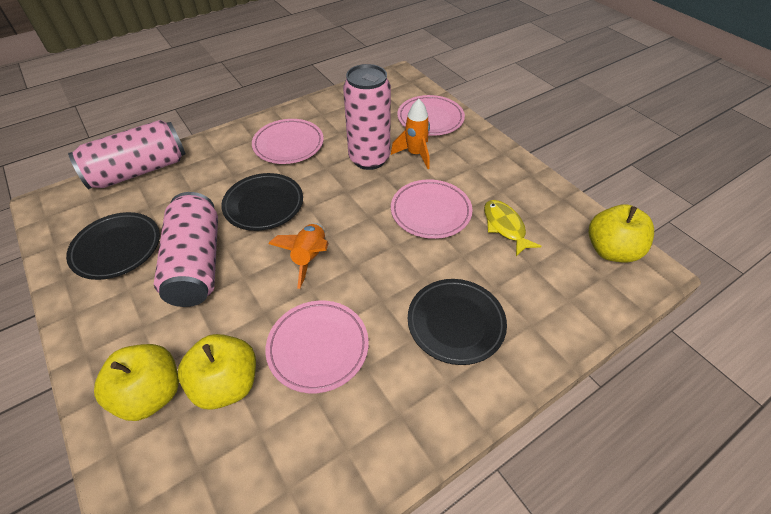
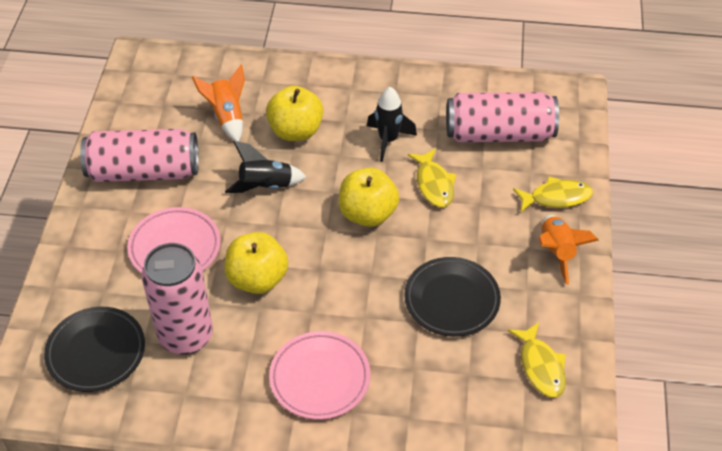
black plate: [66,212,160,280] [221,173,303,231] [408,279,507,365] = 3 -> [44,307,145,392] [404,257,501,337] = 2
black rocket: none = 0 -> [225,141,306,193] [367,87,417,162] = 2
pink plate: [252,119,324,164] [265,301,369,393] [391,179,473,239] [397,95,465,136] = 4 -> [127,207,221,273] [269,331,370,420] = 2
yellow fish: [484,200,542,256] = 1 -> [408,148,456,207] [508,322,566,397] [513,176,593,212] = 3

